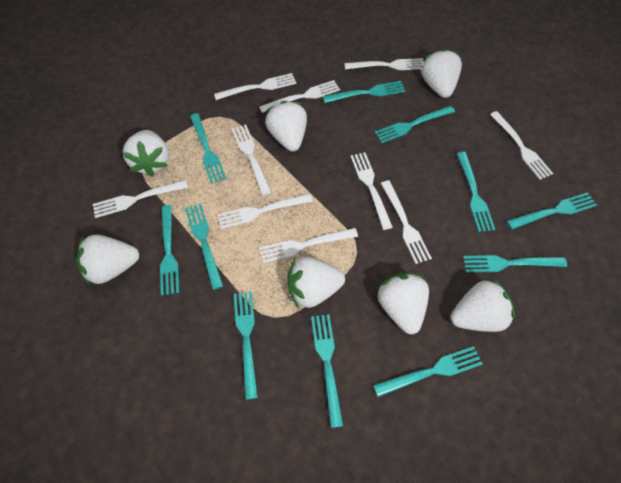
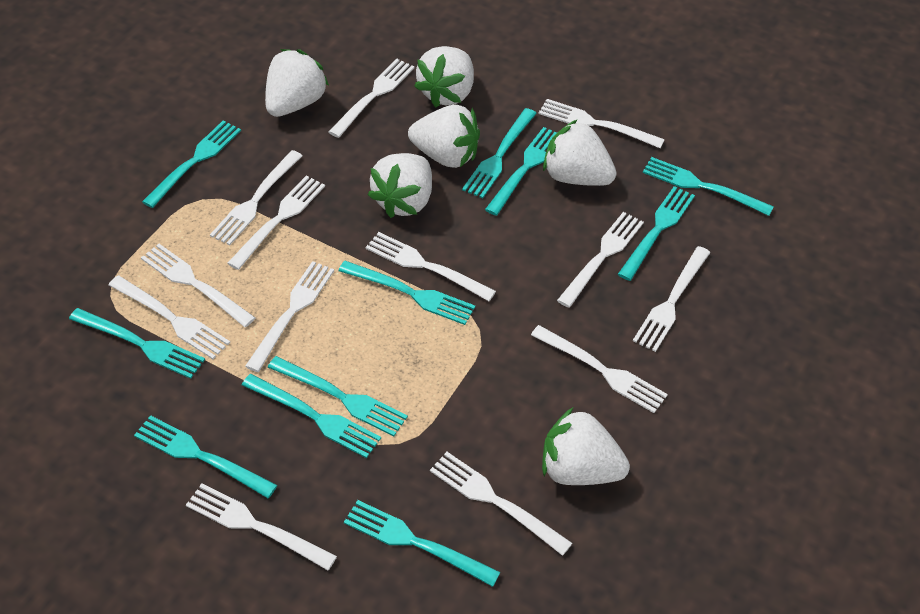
white fork: [93,180,188,218] [214,73,297,100] [218,194,313,229] [232,125,271,195] [259,80,340,113] [259,228,358,263] [344,58,424,70] [350,152,393,230] [381,180,432,264] [490,111,553,180] = 10 -> [109,275,230,359] [141,244,255,327] [186,484,337,570] [210,150,302,245] [227,176,325,270] [245,261,334,372] [329,59,415,138] [366,232,496,301] [430,452,572,556] [531,325,668,413] [539,99,665,148] [557,212,644,308] [633,246,710,352] = 13
white strawberry: [76,235,139,285] [123,130,169,176] [265,101,307,151] [287,257,345,309] [377,273,429,334] [421,49,462,98] [451,278,515,332] = 7 -> [265,49,329,117] [368,153,432,218] [408,105,480,168] [414,46,474,108] [542,408,630,485] [543,119,617,186] = 6

